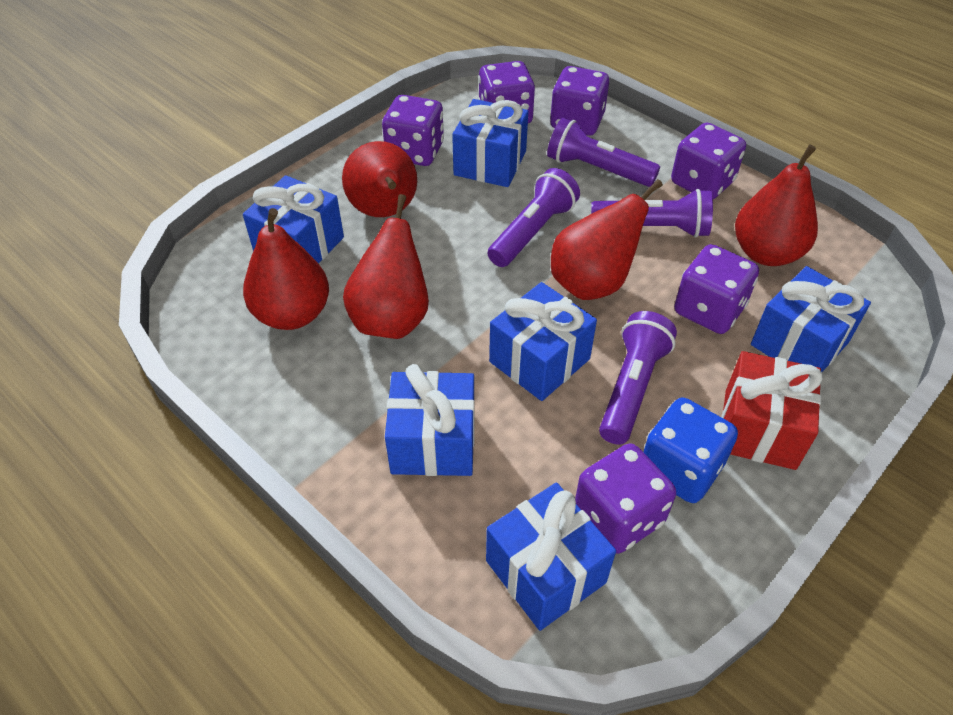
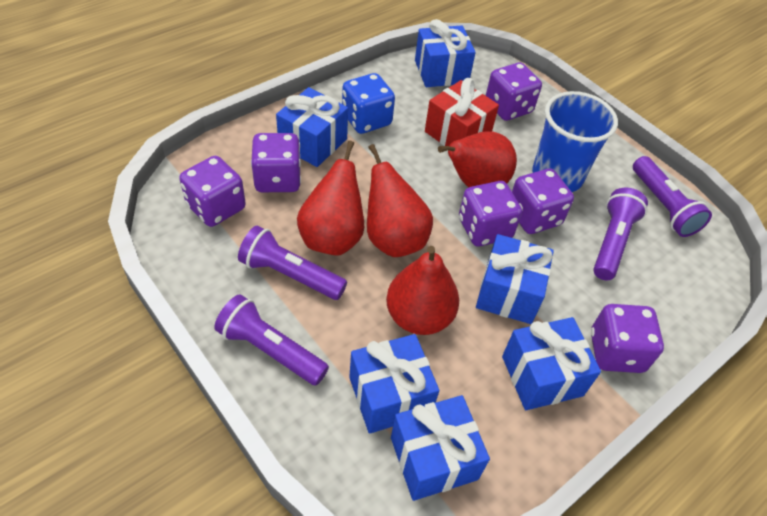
blue cup: none = 0 -> [532,91,618,192] = 1
red pear: [243,208,329,330] [342,141,417,217] [343,194,429,339] [551,179,663,300] [735,144,818,266] = 5 -> [297,141,364,256] [367,144,433,257] [386,246,459,335] [438,131,517,188] = 4

